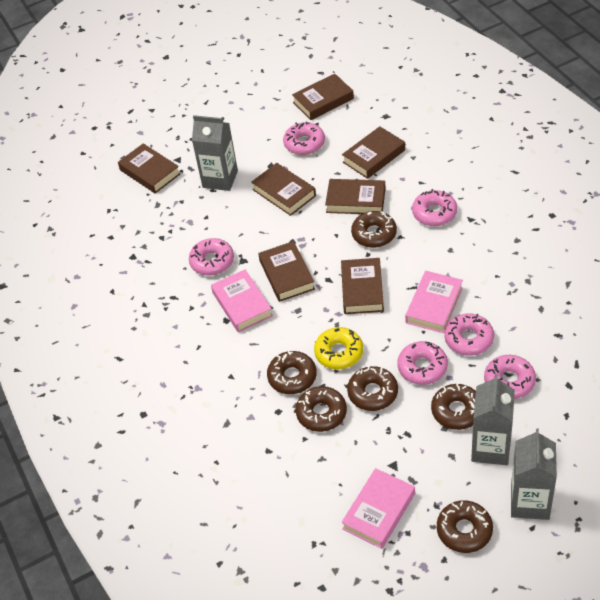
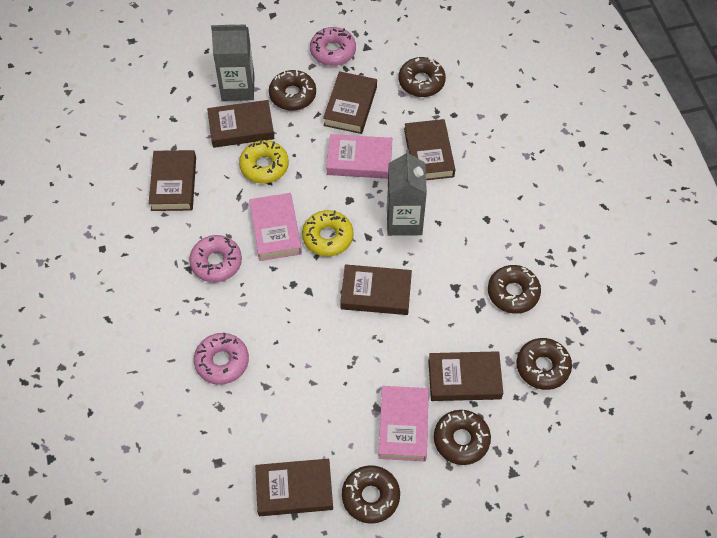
grey carton: [192,115,238,191] [471,374,515,465] [511,428,557,520] = 3 -> [211,24,254,101] [387,149,427,236] = 2
pink donut: [189,238,234,276] [283,122,325,155] [398,341,448,385] [412,189,457,226] [444,313,494,356] [484,355,536,399] = 6 -> [189,235,242,282] [194,333,249,385] [310,27,356,66] = 3
yellow donut: [314,327,363,369] = 1 -> [239,140,289,184] [302,210,353,257] = 2

